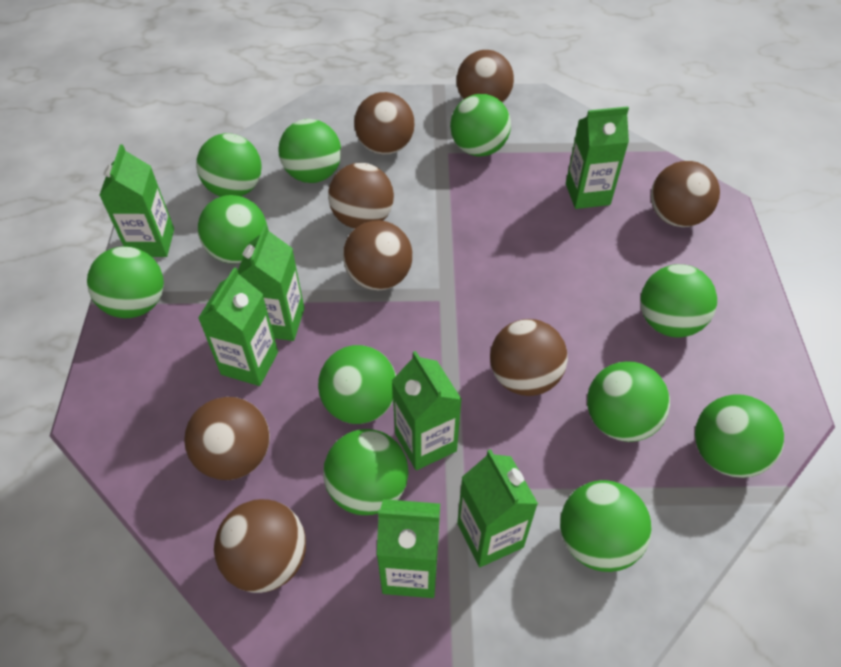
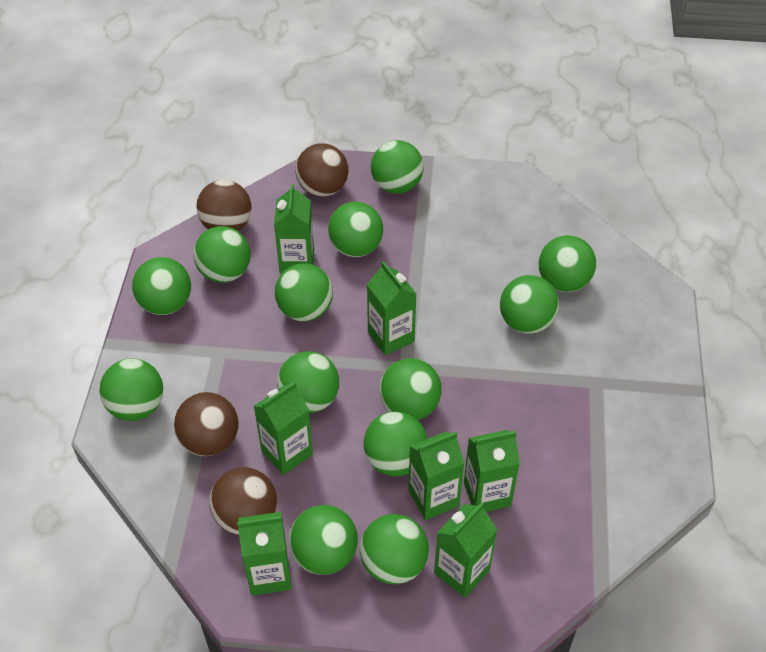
brown ball: [184,397,270,480] [214,499,306,593] [328,163,394,229] [343,220,412,290] [354,92,415,155] [456,50,514,103] [490,319,568,396] [651,161,720,227] = 8 -> [174,392,239,456] [196,180,252,231] [210,467,277,535] [296,143,348,197] = 4
green ball: [87,246,164,318] [196,133,262,197] [198,195,267,264] [278,119,341,183] [318,345,396,424] [323,429,409,515] [450,94,511,157] [560,480,652,572] [587,361,670,442] [641,264,717,338] [695,395,784,478] = 11 -> [99,358,163,421] [132,257,191,315] [193,226,251,283] [275,263,333,322] [277,351,339,413] [289,505,358,575] [328,202,383,257] [360,514,429,585] [364,411,428,476] [371,140,424,194] [379,358,442,420] [500,275,559,334] [538,235,596,292] = 13

